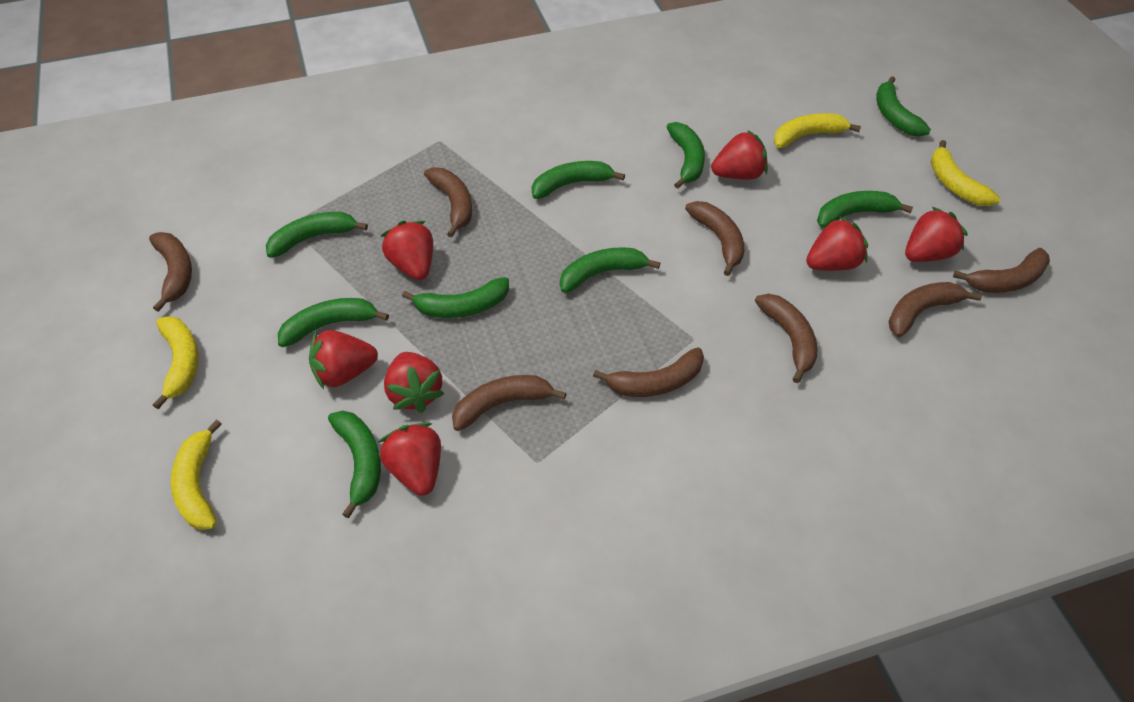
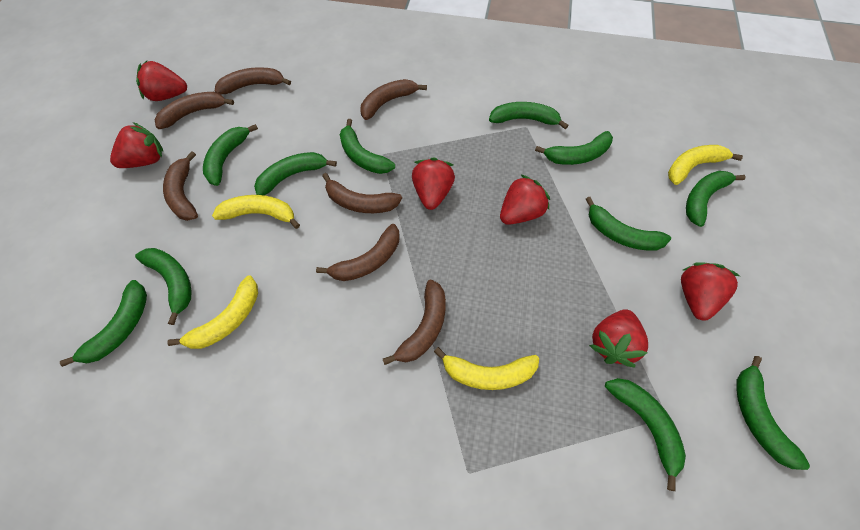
brown banana: [149,232,192,312] [424,167,472,237] [452,375,567,431] [593,347,704,397] [685,201,744,276] [755,294,817,383] [888,282,982,337] [953,248,1050,293] = 8 -> [155,92,234,129] [163,151,198,221] [214,67,291,94] [316,224,399,281] [322,173,402,213] [361,79,427,120] [383,280,446,365] = 7
green banana: [266,212,368,258] [278,298,389,347] [328,411,381,518] [402,277,509,318] [532,161,625,199] [560,247,660,293] [666,122,705,189] [817,191,913,228] [876,76,931,137] = 9 -> [60,280,147,367] [135,248,191,325] [203,124,258,186] [254,152,337,195] [340,119,395,174] [489,102,568,129] [535,131,613,165] [586,197,671,251] [605,378,686,491] [686,171,746,227] [736,356,810,470] = 11
red strawberry: [309,330,378,389] [379,423,441,496] [381,221,433,280] [384,352,445,413] [711,130,768,179] [806,216,868,271] [905,207,968,262] = 7 -> [110,122,163,168] [136,61,187,101] [412,157,455,210] [500,174,550,225] [589,309,648,367] [681,262,740,321] = 6

